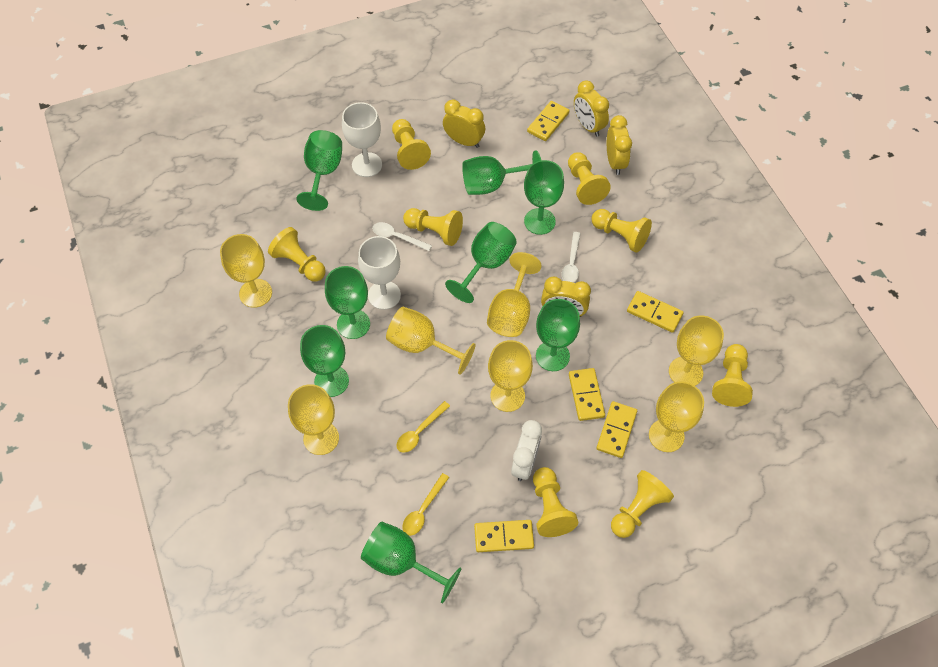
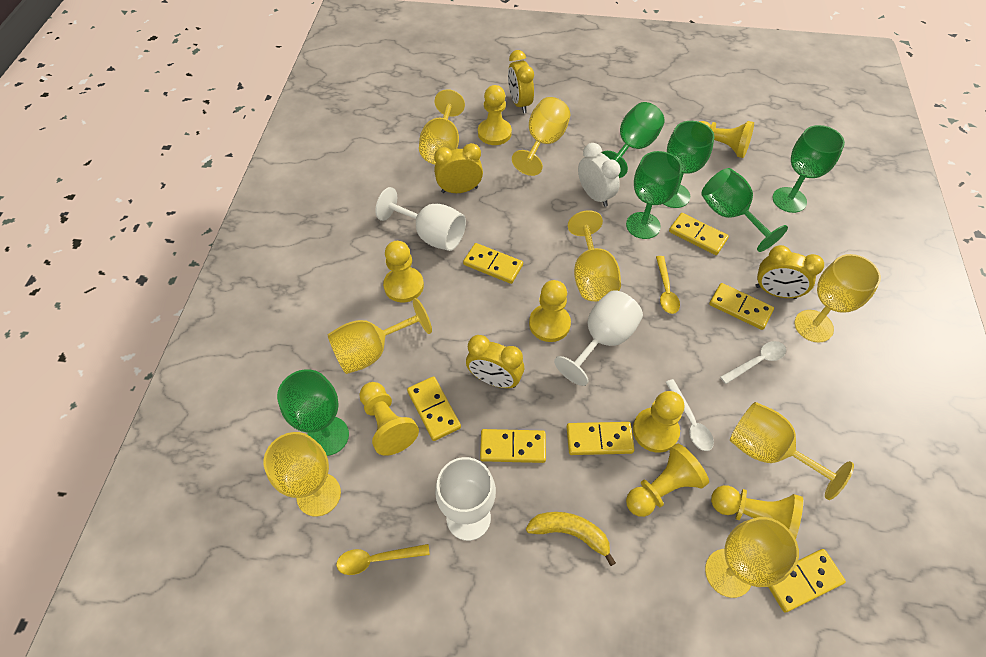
green goblet: [296,130,342,211] [300,325,349,397] [325,266,370,339] [361,522,461,604] [445,222,517,303] [462,150,541,195] [524,160,564,235] [536,299,580,371] = 8 -> [277,369,349,456] [601,102,664,178] [626,151,682,239] [664,121,714,208] [701,168,788,252] [773,125,845,213] = 6
white goblet: [342,102,382,177] [358,236,401,310] = 2 -> [375,187,466,251] [435,457,496,541] [554,290,643,386] = 3
yellow banana: none = 0 -> [526,512,616,566] = 1
yellow domino: [474,520,534,552] [527,101,570,141] [569,368,605,421] [596,401,637,458] [627,291,684,333] = 5 -> [407,376,461,441] [463,243,523,284] [480,429,546,463] [567,422,634,455] [669,213,729,255] [709,283,774,330] [768,549,846,613] = 7
yellow goblet: [220,234,272,308] [288,384,339,455] [386,307,476,375] [487,252,542,337] [488,340,533,412] [649,382,704,452] [669,315,724,386] = 7 -> [264,432,341,516] [328,298,432,374] [419,89,465,165] [512,97,570,176] [568,210,621,301] [705,517,799,598] [730,402,854,500] [794,254,881,342] = 8

